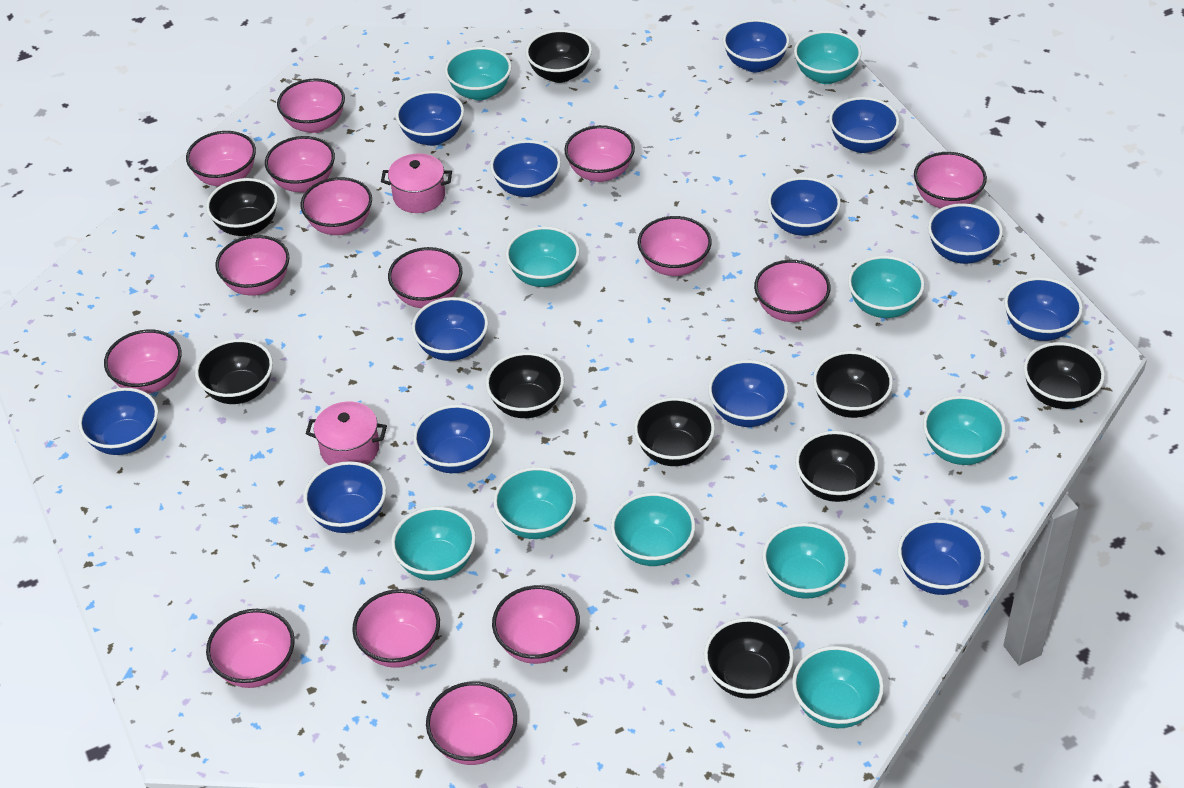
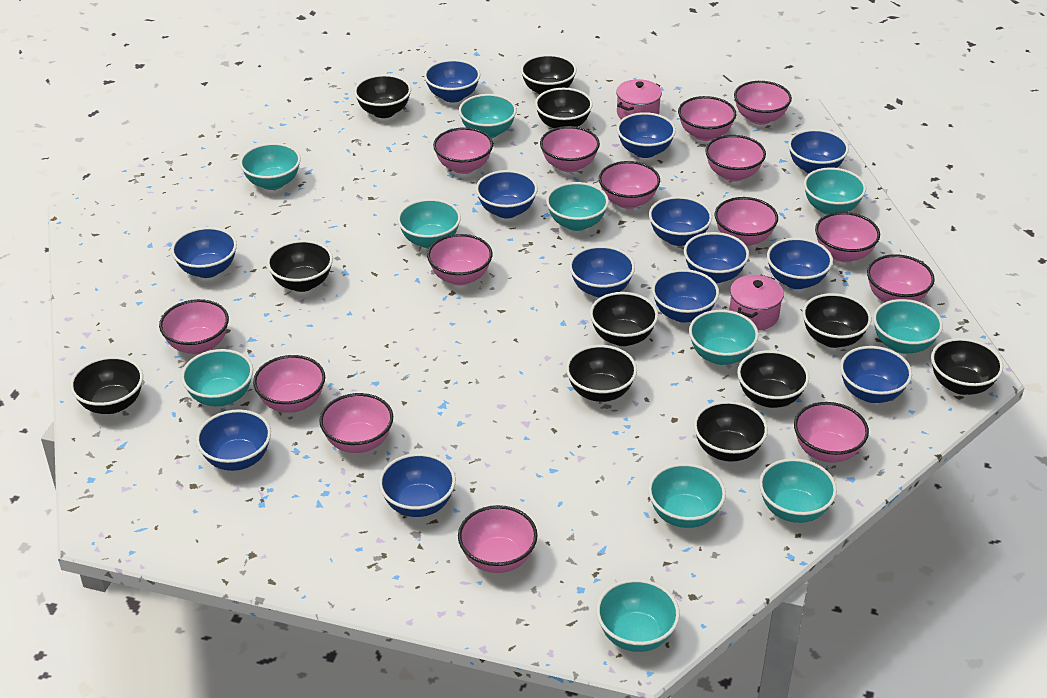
black bowl: [195,339,273,404] [206,178,278,236] [485,352,564,418] [526,29,592,83] [634,397,715,466] [704,618,794,699] [795,431,879,502] [813,351,893,418] [1024,342,1105,409] = 9 -> [70,356,143,414] [267,240,333,292] [354,74,411,118] [521,54,577,95] [535,88,593,129] [566,345,637,402] [590,292,658,346] [693,401,768,462] [737,350,809,408] [802,293,872,348] [931,338,1003,395] = 11
turquoise bowl: [391,506,476,581] [445,47,512,100] [493,467,577,539] [505,226,580,287] [611,492,695,566] [762,523,849,599] [792,646,884,728] [794,30,862,84] [848,256,925,318] [923,396,1006,465] = 10 -> [181,349,253,406] [240,143,301,190] [397,199,461,249] [459,94,517,138] [546,182,609,231] [596,579,680,652] [648,463,726,528] [689,310,759,365] [759,458,837,523] [804,167,866,215] [873,299,943,354] = 11

